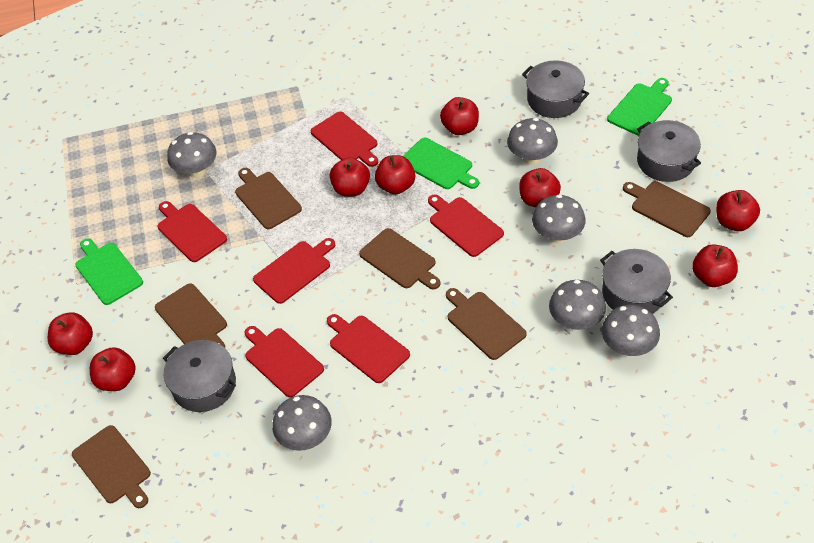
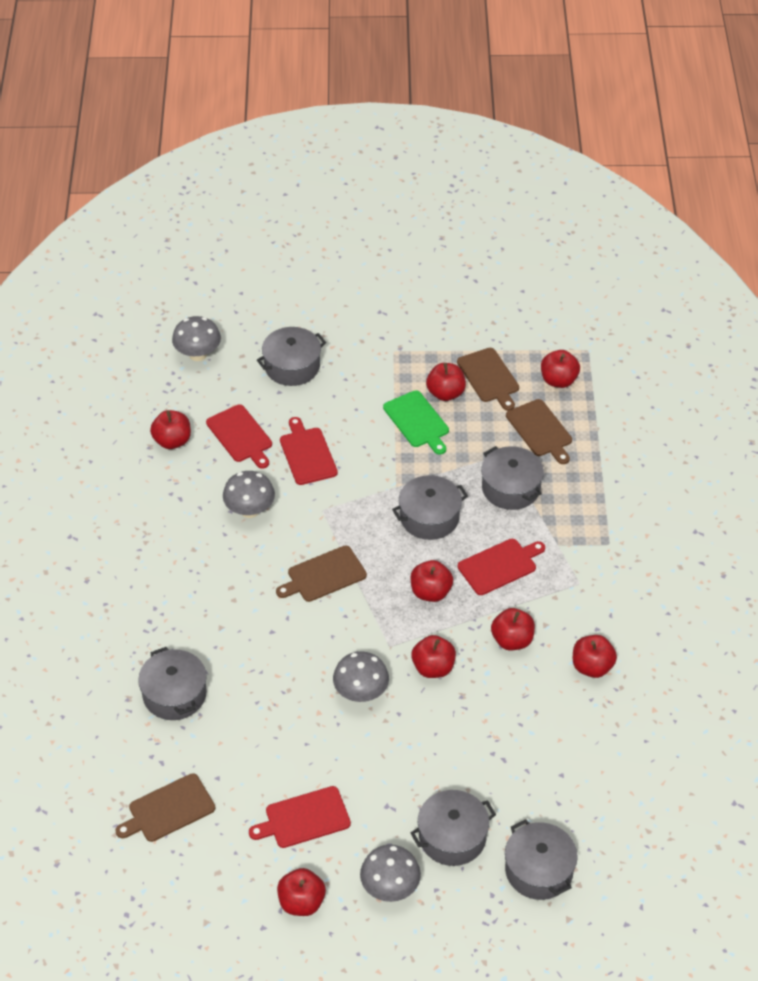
brown cutting board: [72,425,151,508] [155,283,227,348] [235,168,302,229] [359,228,441,289] [446,288,527,360] [623,181,711,237] = 6 -> [115,773,215,842] [276,545,367,602] [457,348,519,411] [506,399,572,464] = 4
green cutting board: [75,238,143,305] [403,138,479,189] [607,78,672,136] = 3 -> [383,390,449,455] = 1
grey mushroom: [167,132,216,178] [272,395,332,451] [507,118,558,165] [532,194,586,243] [549,280,606,330] [602,305,660,356] = 6 -> [172,316,221,361] [223,471,275,518] [333,652,389,702] [360,845,421,902] = 4
grey pot: [163,340,236,412] [522,60,589,118] [600,249,673,314] [637,120,701,182] = 4 -> [138,647,207,720] [257,327,326,386] [392,475,468,540] [411,790,496,866] [481,446,544,510] [505,819,578,900] = 6
red cutting board: [157,201,227,262] [245,326,324,397] [253,238,335,304] [311,112,378,167] [327,314,410,383] [428,195,504,257] = 6 -> [206,404,272,469] [249,786,351,848] [280,417,338,485] [458,539,545,595] = 4

